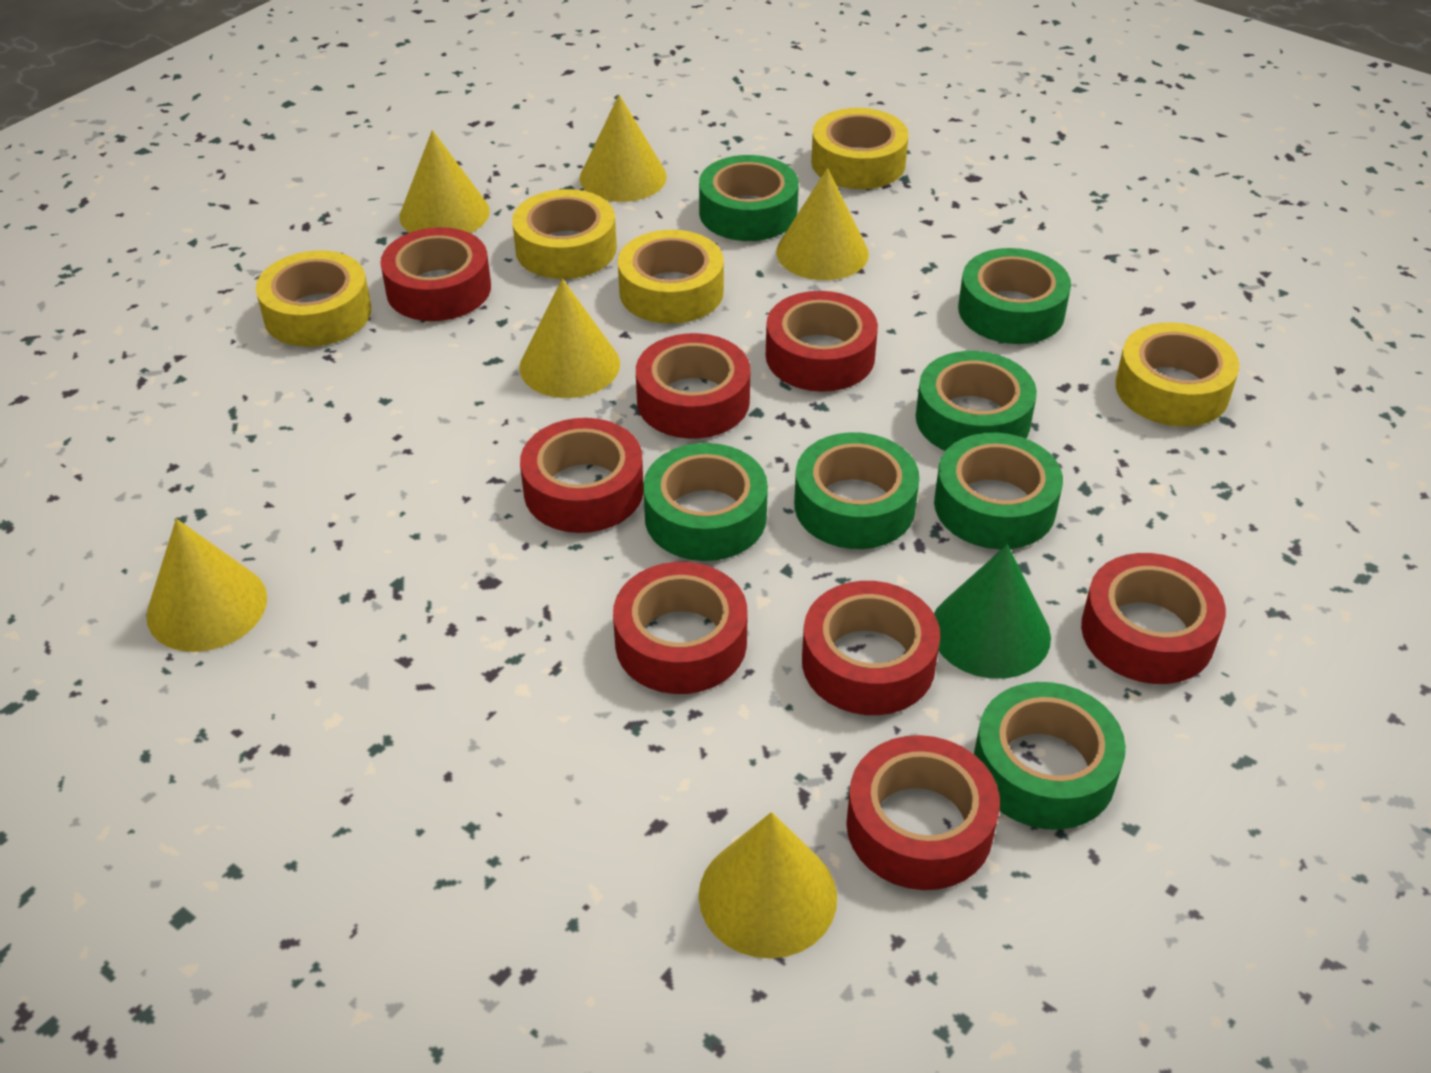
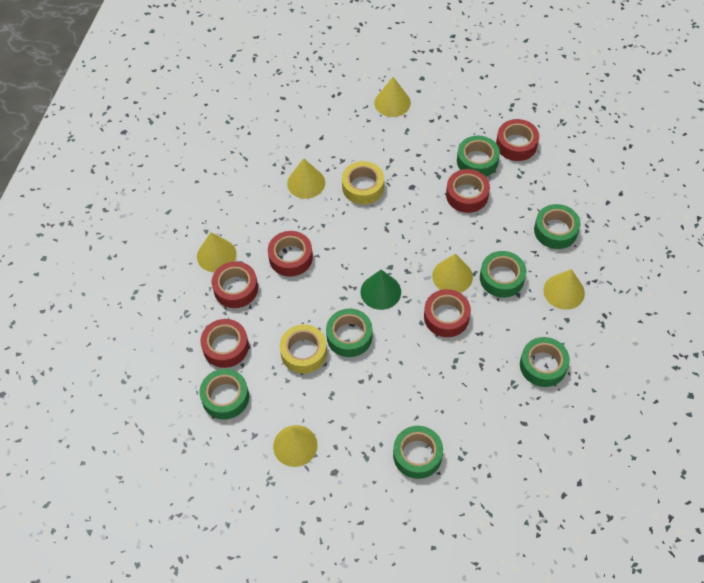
red tape: [380,227,491,321] [520,418,644,533] [613,562,748,694] [636,333,750,439] [766,291,878,392] [802,581,940,715] [846,735,1000,890] [1081,553,1226,684] = 8 -> [200,319,249,368] [212,261,258,308] [268,231,313,277] [424,289,471,337] [446,169,490,213] [496,119,539,161] = 6
yellow tape: [256,250,371,347] [512,189,617,279] [618,230,724,324] [811,108,909,189] [1115,322,1239,427] = 5 -> [280,324,327,374] [342,161,384,204] = 2

